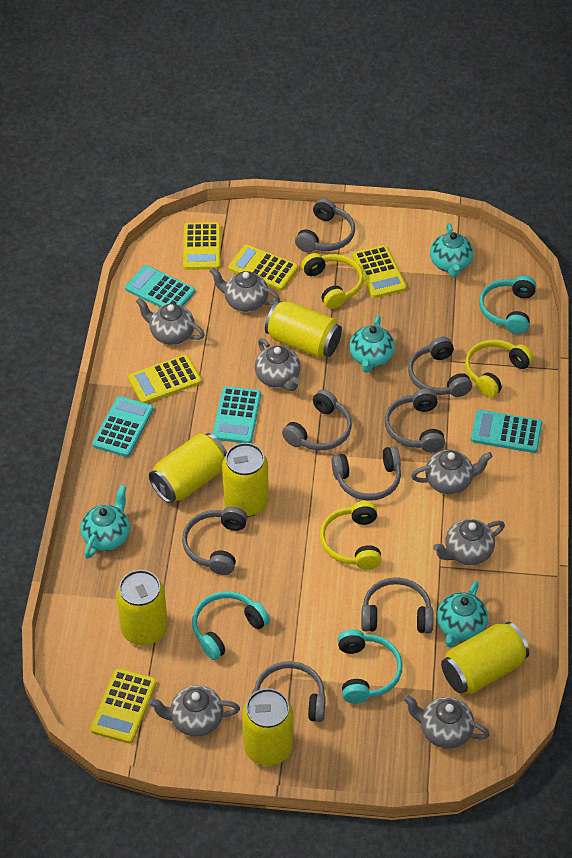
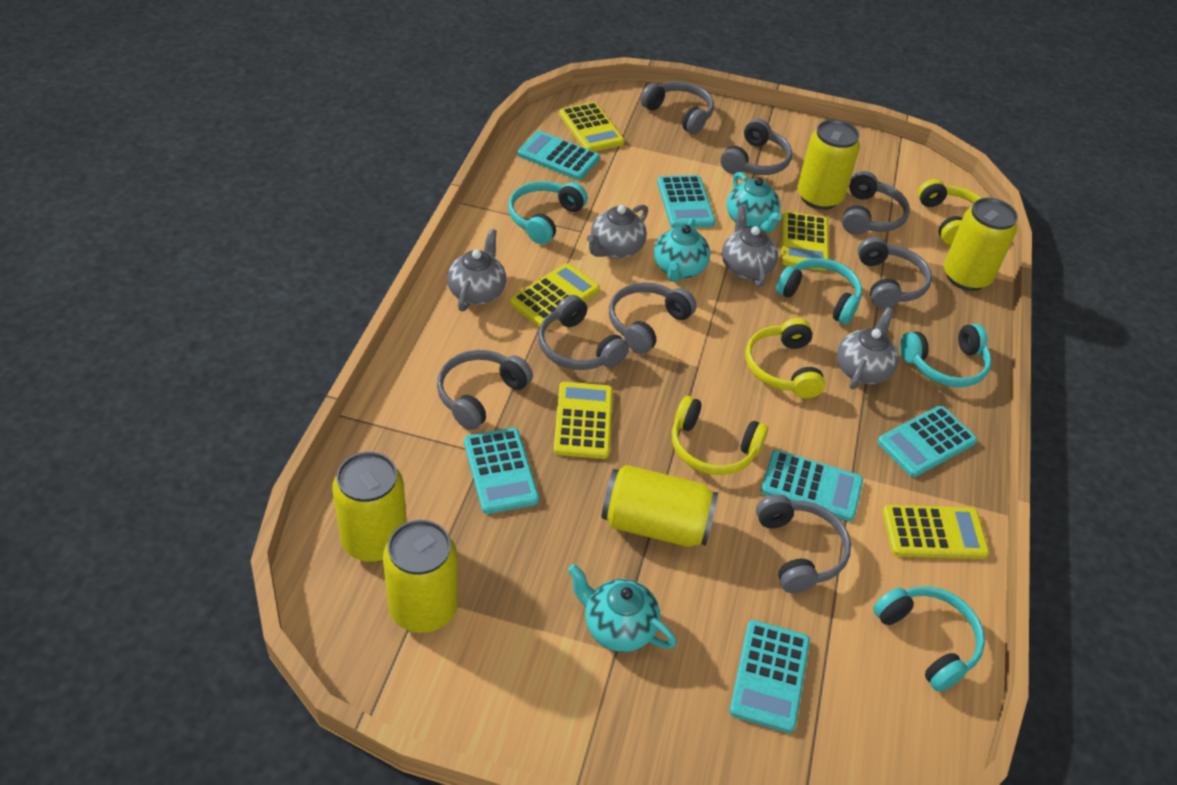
grey teapot: [136,298,205,345] [149,685,240,737] [210,267,280,312] [255,338,301,391] [404,695,490,749] [411,450,493,495] [433,519,505,565] = 7 -> [447,229,506,311] [587,204,648,258] [722,206,778,287] [837,308,899,389] = 4
turquoise calculator: [92,396,153,457] [125,265,195,307] [213,386,261,443] [471,410,542,453] = 4 -> [464,428,539,514] [518,131,600,180] [657,175,715,228] [729,620,810,733] [761,450,863,521] [877,406,977,477] = 6
turquoise headphones: [192,591,270,660] [338,629,402,704] [479,275,536,334] = 3 -> [508,181,588,244] [776,258,862,325] [873,586,985,692] [900,324,992,387] = 4
turquoise teapot: [80,485,130,559] [349,315,395,373] [430,223,473,277] [437,581,488,648] = 4 -> [568,564,677,652] [654,218,710,282] [726,172,782,233] = 3
yellow can: [116,570,168,645] [149,433,227,504] [222,443,269,517] [242,688,293,766] [265,301,342,358] [441,622,529,694] = 6 -> [332,452,407,562] [383,520,458,633] [601,465,718,547] [797,120,860,210] [944,198,1018,291] = 5

